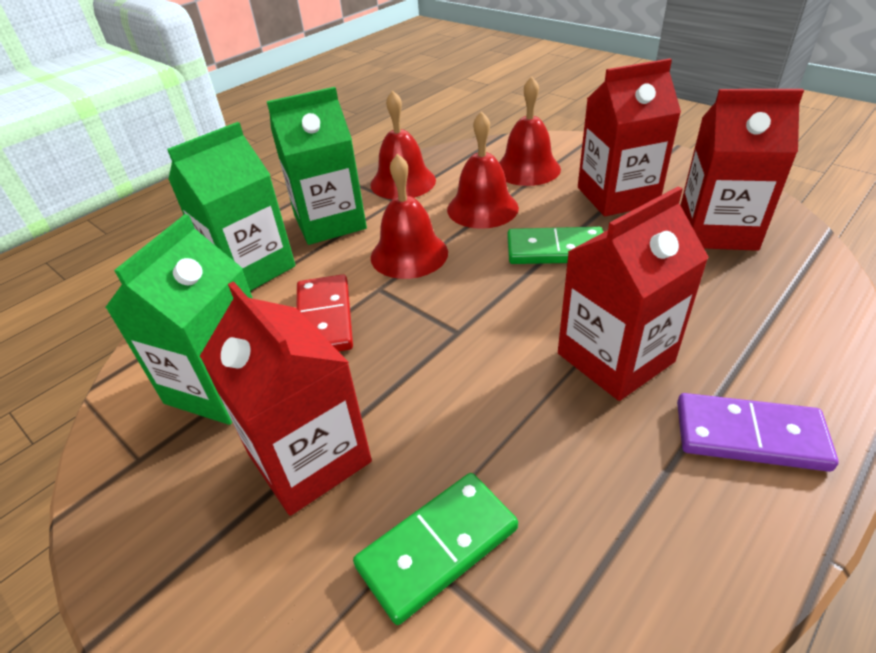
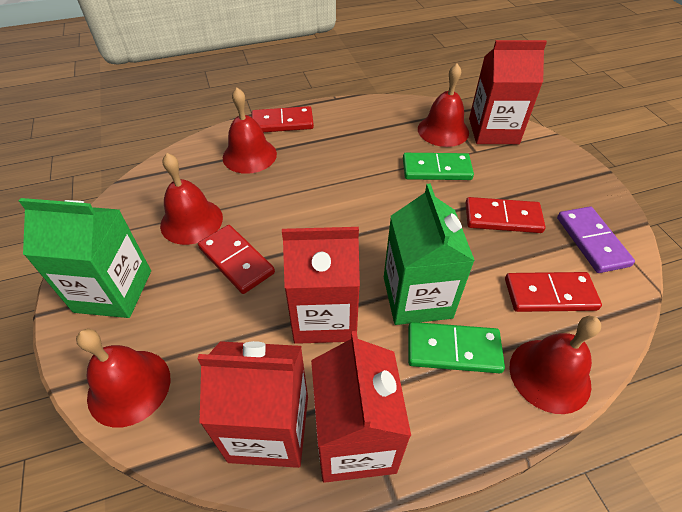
green carton: [105,214,253,425] [167,122,295,291] [267,87,367,245] = 3 -> [19,198,151,318] [384,184,475,325] = 2
red bell: [370,90,436,199] [371,154,448,279] [447,111,519,229] [499,76,561,186] = 4 -> [76,329,170,428] [160,153,223,245] [223,88,277,174] [418,64,469,147] [509,316,601,414] = 5
red domino: [296,274,353,352] = 1 -> [198,225,275,294] [252,106,314,132] [465,197,546,233] [505,272,602,312] = 4

